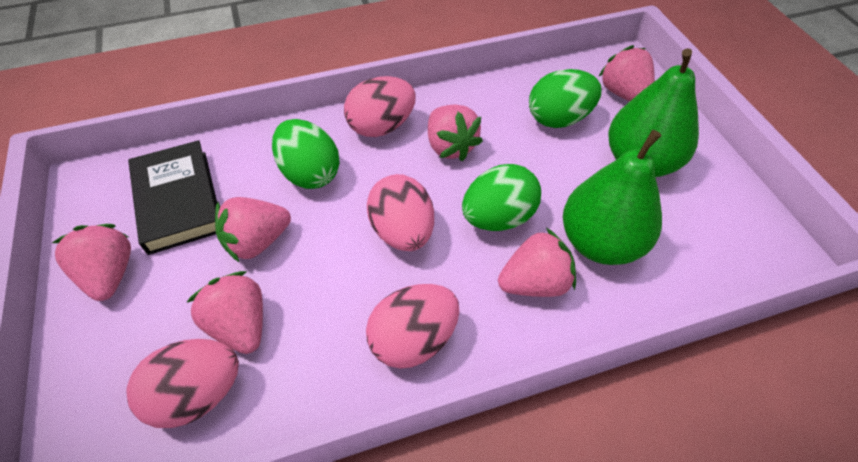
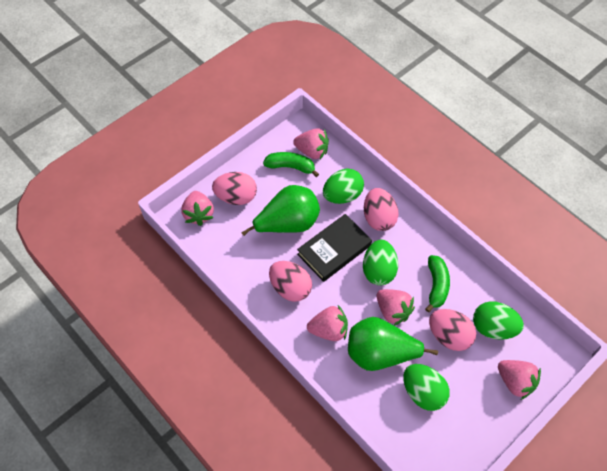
green banana: none = 0 -> [263,152,319,177] [425,255,450,312] = 2
green egg: [272,119,340,189] [462,164,541,231] [529,69,601,128] = 3 -> [323,169,364,204] [363,240,398,285] [403,364,450,411] [473,301,524,340] = 4
pink strawberry: [52,224,131,301] [186,271,263,354] [215,197,291,263] [428,105,483,161] [498,228,576,297] [598,45,655,101] = 6 -> [181,191,214,226] [293,128,329,159] [307,305,348,341] [377,289,415,326] [498,360,541,400] = 5

